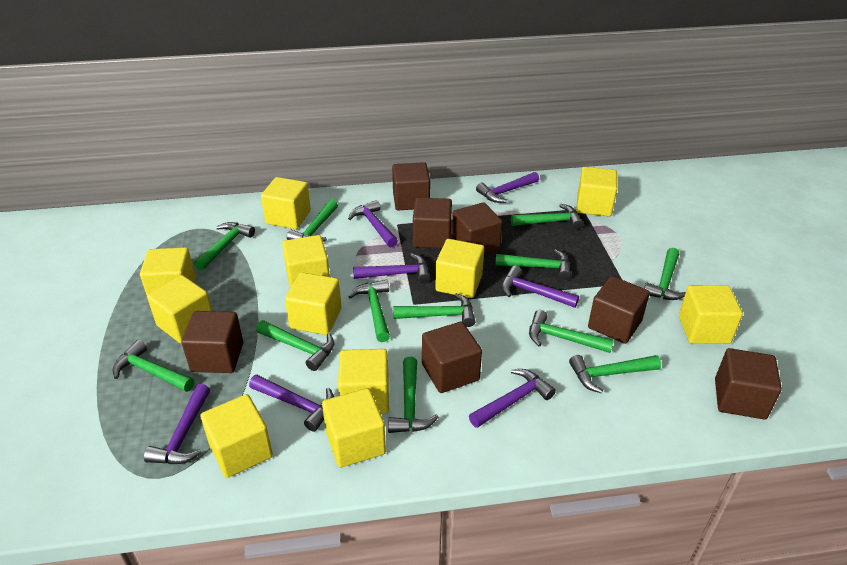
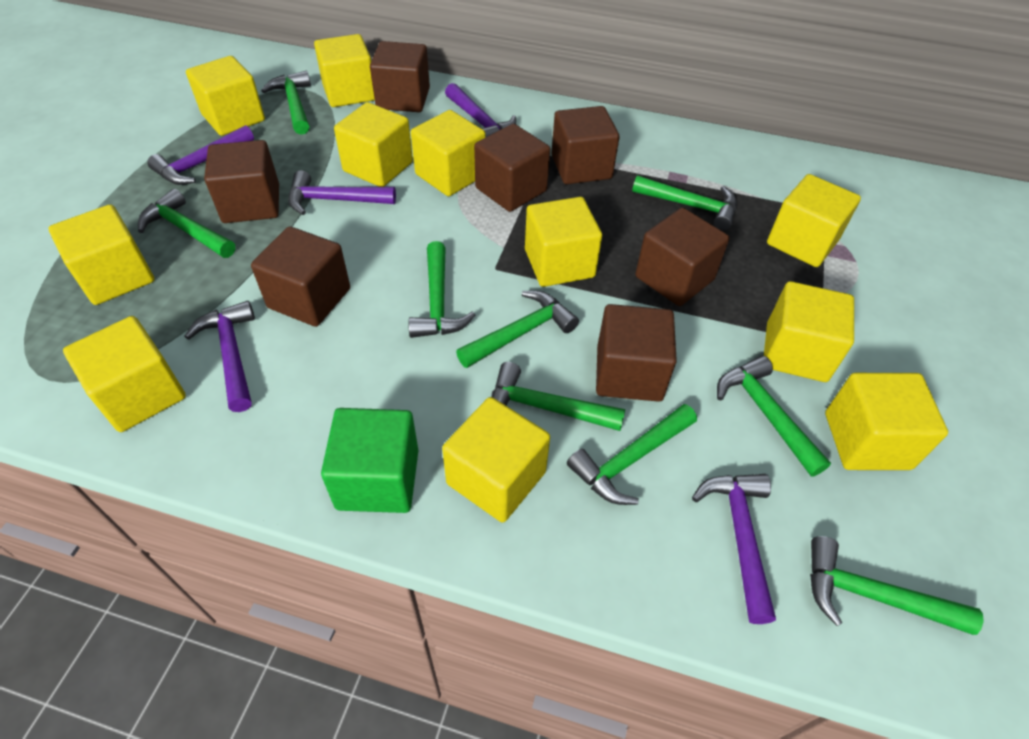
green cube: none = 0 -> [321,408,418,513] = 1
green hammer: [113,340,194,392] [194,222,255,271] [256,320,334,371] [287,199,338,242] [348,279,390,342] [388,357,439,433] [393,293,475,327] [495,249,571,280] [511,204,583,229] [529,310,614,353] [569,355,661,393] [644,248,686,300] = 12 -> [138,189,235,258] [261,71,311,135] [408,241,475,338] [456,290,579,368] [491,362,625,431] [567,404,697,505] [632,176,737,231] [717,356,831,477] [810,536,984,635] = 9
purple hammer: [144,384,210,464] [249,375,334,432] [348,200,398,247] [353,253,430,283] [469,369,556,428] [476,172,539,203] [502,265,579,308] = 7 -> [147,125,254,185] [184,301,255,412] [288,170,396,215] [445,83,516,137] [692,474,776,624] = 5

